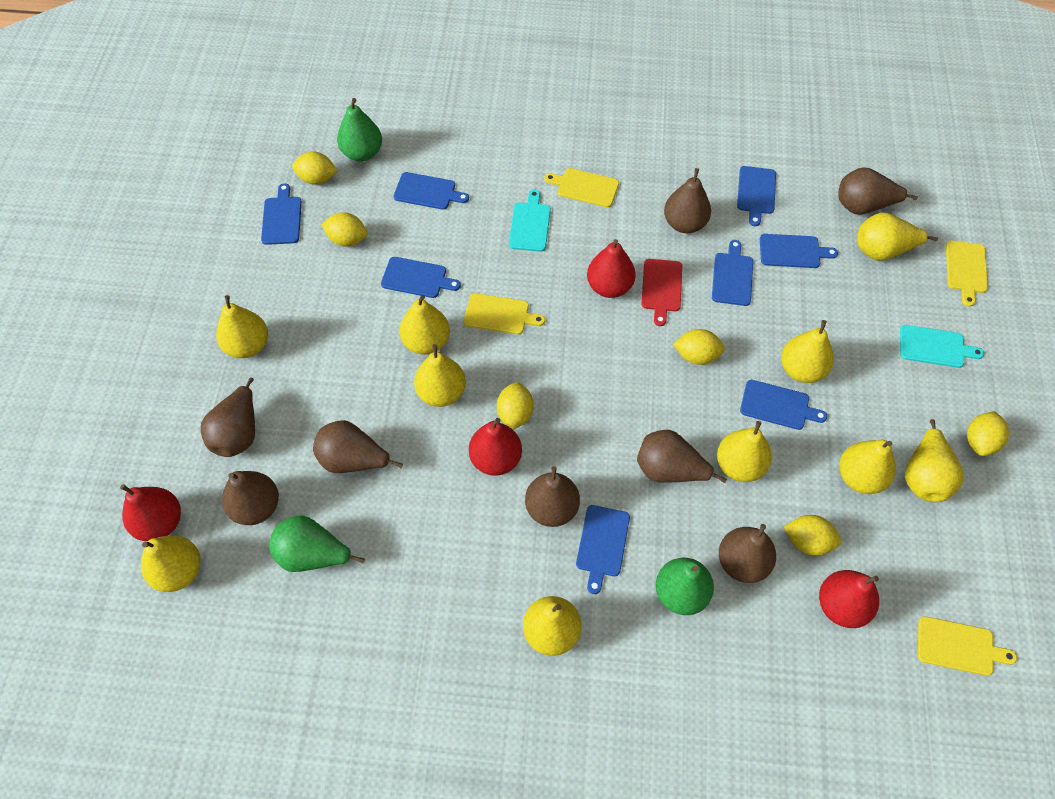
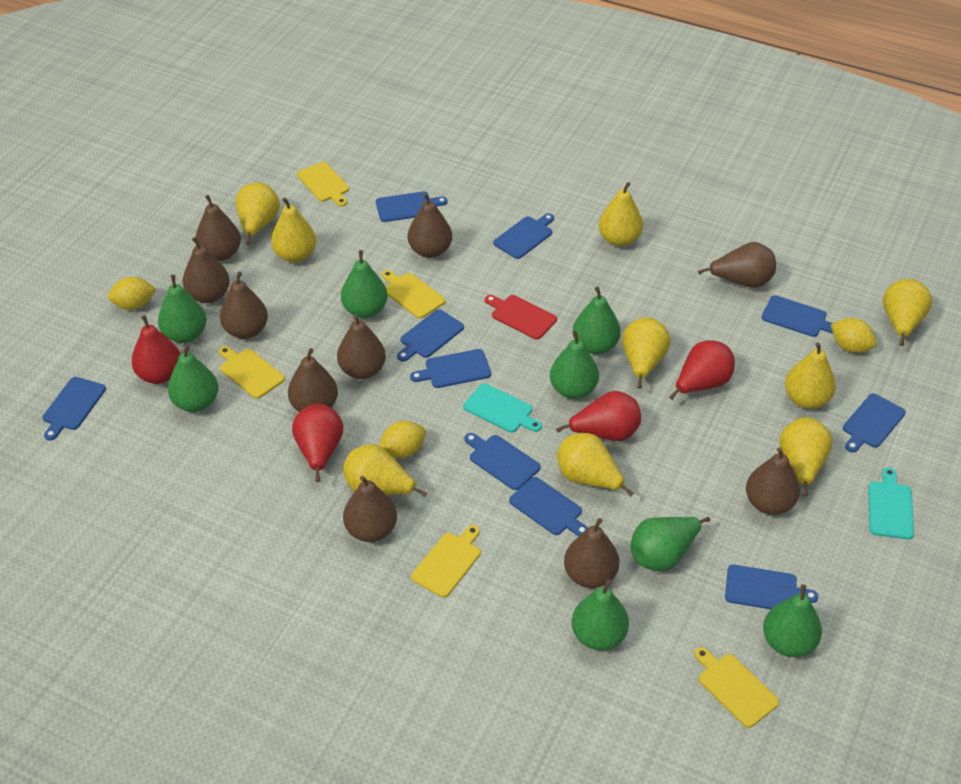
blue cutting board: [261,183,302,245] [381,257,461,298] [394,172,469,210] [576,505,630,594] [712,240,753,306] [737,166,776,226] [740,380,827,430] [760,234,838,268] = 8 -> [43,377,106,441] [376,191,448,222] [397,309,464,362] [410,349,491,388] [464,433,541,490] [493,213,554,259] [509,477,588,536] [725,565,818,609] [762,295,833,337] [843,393,906,453] = 10
brown pear: [201,377,255,457] [222,471,279,525] [313,420,403,473] [525,466,580,527] [637,430,727,483] [664,168,711,233] [719,524,776,583] [838,167,918,215] = 8 -> [183,237,230,303] [196,195,241,261] [220,271,268,339] [288,348,338,412] [337,315,386,379] [343,476,397,542] [408,193,452,258] [564,518,619,588] [698,242,776,288] [746,447,800,515] = 10
green pear: [269,515,365,572] [337,98,382,161] [656,558,714,615] = 3 -> [158,275,206,343] [168,345,218,412] [341,250,388,318] [550,330,599,399] [572,579,629,650] [573,287,621,354] [631,517,710,571] [763,584,822,657] = 8
yellow cutting board: [464,293,545,335] [544,168,619,208] [918,616,1017,676] [946,240,988,307] = 4 -> [219,346,285,399] [297,162,349,207] [382,270,446,319] [411,525,481,598] [694,647,779,728] = 5
yellow lemon: [292,151,338,185] [321,212,367,247] [497,382,534,430] [673,329,725,365] [784,515,841,555] [967,411,1009,456] = 6 -> [108,277,156,310] [379,421,426,458] [831,318,876,353] = 3
yellow pear: [141,535,200,592] [216,295,268,358] [400,295,450,354] [414,344,466,407] [523,596,581,656] [717,421,772,482] [781,320,834,383] [839,440,896,494] [857,213,938,261] [905,419,964,502] = 10 -> [236,182,280,244] [271,197,316,262] [343,444,427,497] [557,433,634,497] [599,182,643,247] [622,317,671,388] [780,417,832,496] [785,342,836,409] [883,279,932,346] = 9

